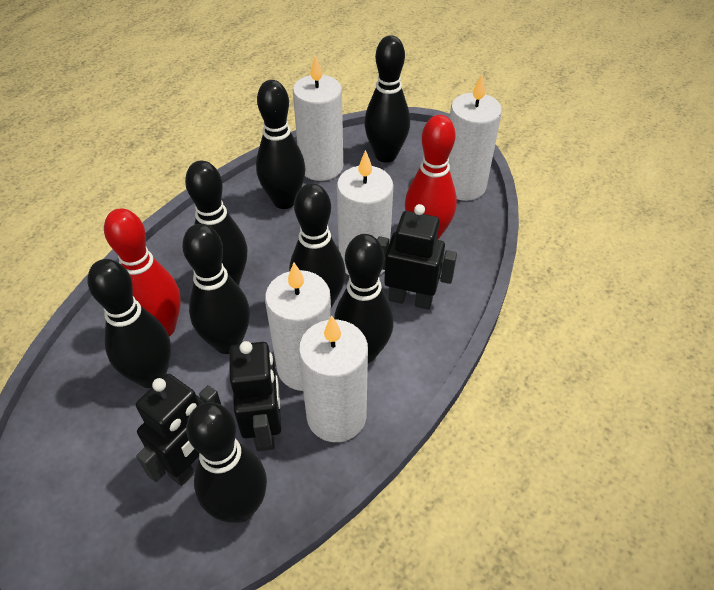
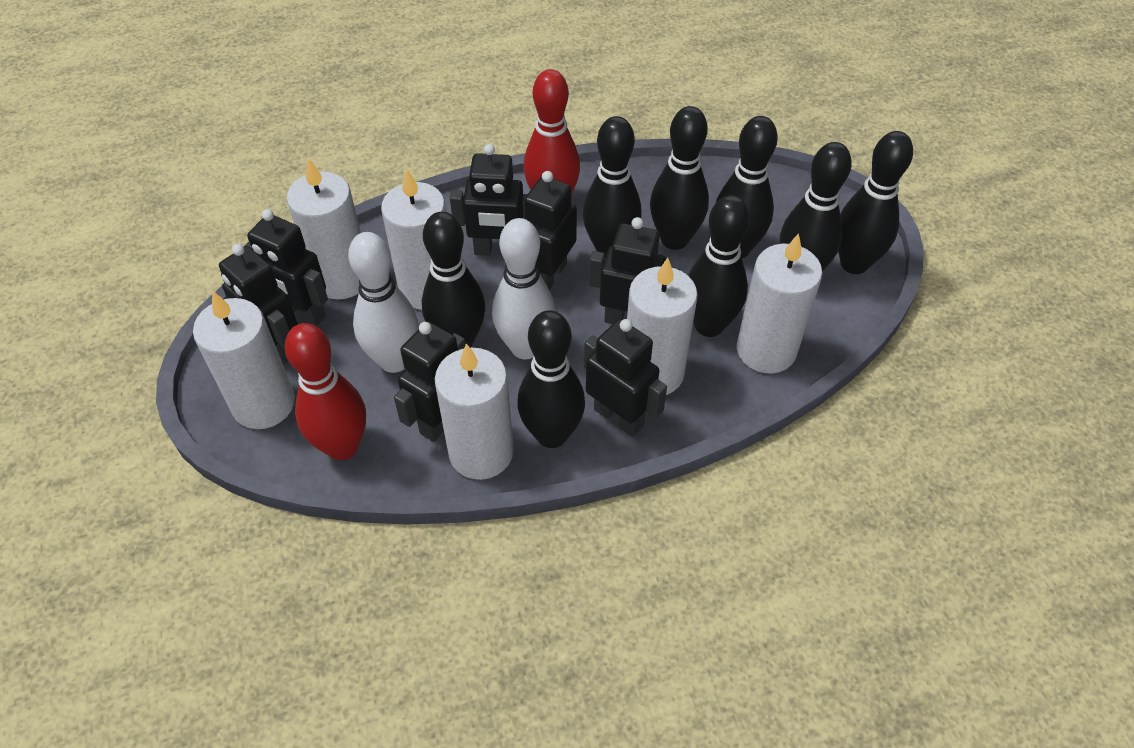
black robot: [136,374,221,486] [229,341,281,452] [377,204,457,310] = 3 -> [219,244,298,364] [244,209,328,327] [394,322,465,442] [450,144,527,256] [524,171,577,290] [584,319,667,437] [589,217,680,324] = 7
white bowling pin: none = 0 -> [348,232,419,373] [492,218,555,359] = 2
white candle: [265,263,331,391] [293,55,343,181] [299,316,368,442] [337,150,393,276] [448,75,502,201] = 5 -> [193,291,295,429] [287,158,361,300] [381,169,446,310] [435,344,514,480] [627,258,698,395] [737,233,822,374] = 6

